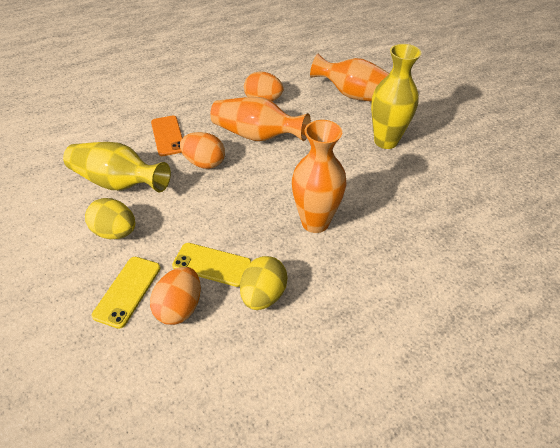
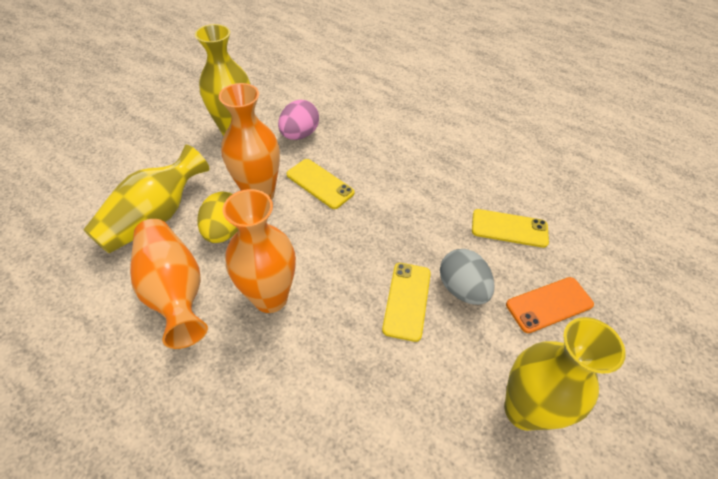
grey egg: none = 0 -> [440,249,494,305] = 1
orange egg: [150,267,201,325] [180,132,225,169] [244,71,284,101] = 3 -> none = 0
pink egg: none = 0 -> [278,100,319,140] = 1
yellow egg: [85,198,135,239] [240,256,287,310] = 2 -> [197,192,238,243] = 1
yellow phone: [92,257,161,329] [172,243,251,287] = 2 -> [287,159,355,209] [382,263,431,342] [472,209,549,248] = 3
yellow vase: [63,142,171,192] [371,44,421,149] = 2 -> [83,145,210,253] [195,24,251,136] [504,317,626,431] = 3

